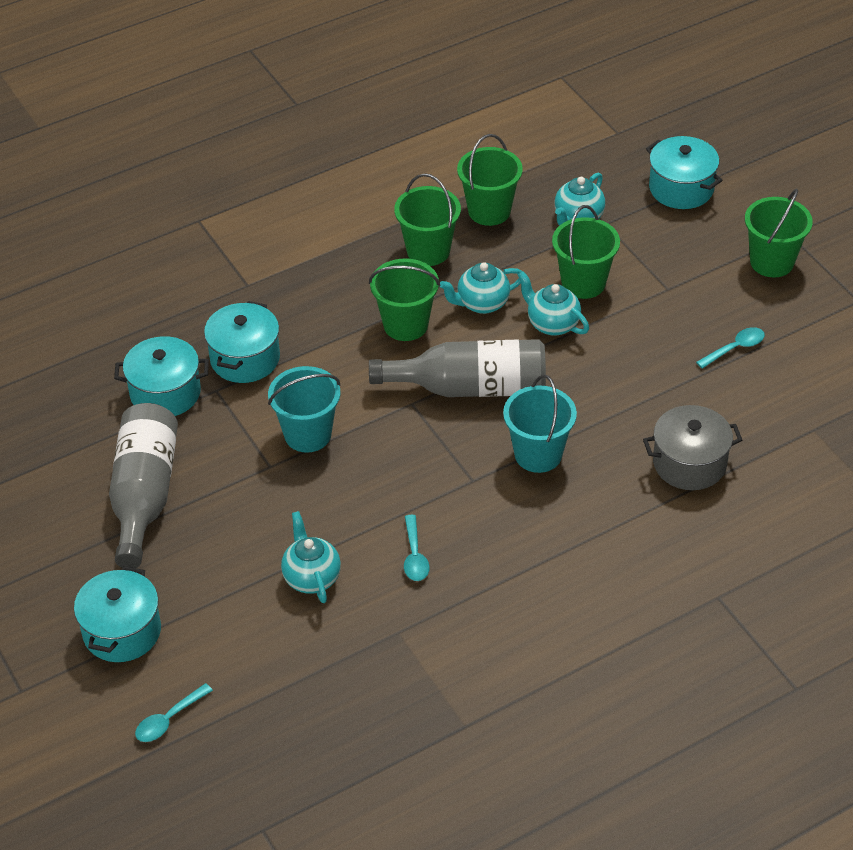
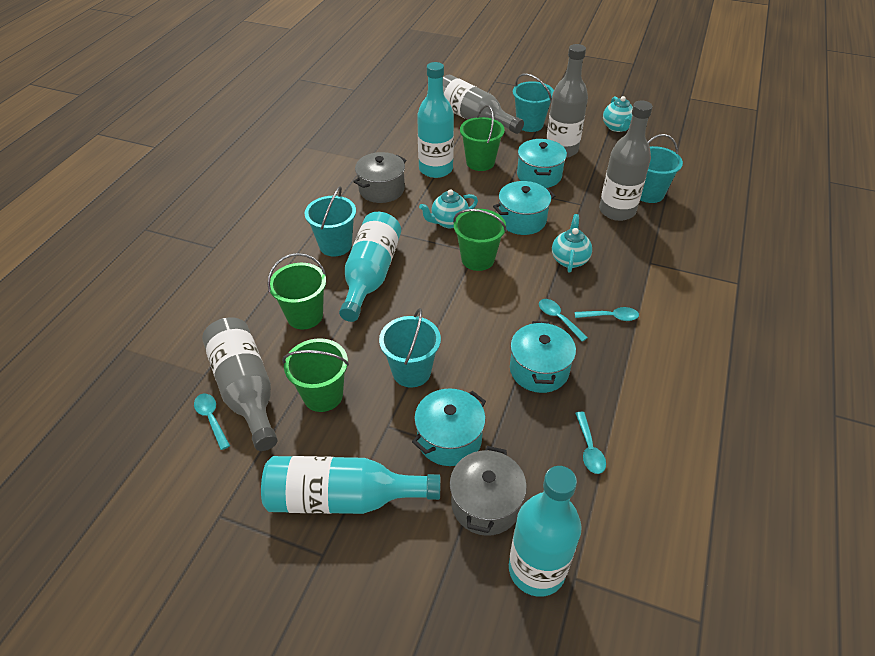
green bucket: [369,259,440,341] [394,173,461,266] [457,134,523,226] [552,205,620,299] [745,189,813,277] = 5 -> [267,253,326,329] [282,338,349,412] [453,209,507,271] [460,105,505,171] = 4
grey bottle: [109,403,178,568] [369,339,546,397] = 2 -> [202,317,278,451] [443,75,524,134] [547,44,588,158] [599,101,653,221] = 4
grey pot: [643,405,742,490] = 1 -> [353,152,406,203] [450,446,527,536] = 2
turquoise bottle: none = 0 -> [261,456,441,514] [339,212,401,322] [417,62,454,178] [509,466,582,597] = 4
turquoise bucket: [268,366,340,452] [503,375,577,473] = 2 -> [305,186,356,257] [379,308,441,387] [513,73,554,132] [640,134,683,203] = 4
turquoise spoon: [135,683,213,742] [404,515,429,581] [696,327,765,369] = 3 -> [194,394,230,450] [539,299,588,342] [575,307,639,321] [575,412,606,474] = 4
turquoise teapot: [281,511,341,603] [440,262,522,314] [518,271,589,336] [555,173,605,226] = 4 -> [419,189,478,228] [552,214,592,272] [603,96,633,132] = 3

